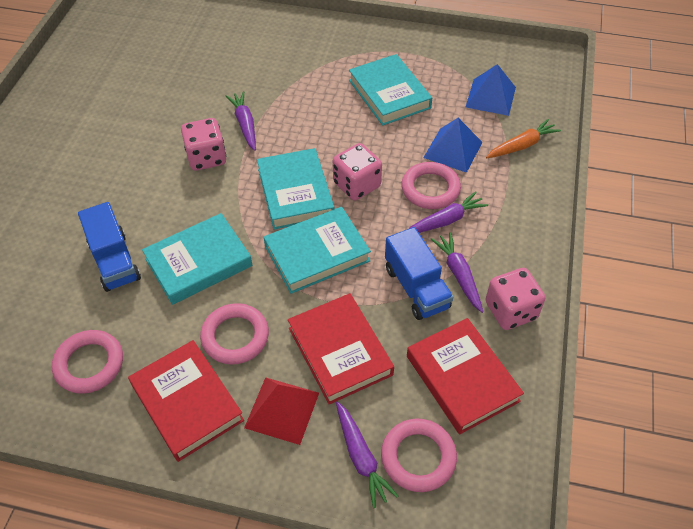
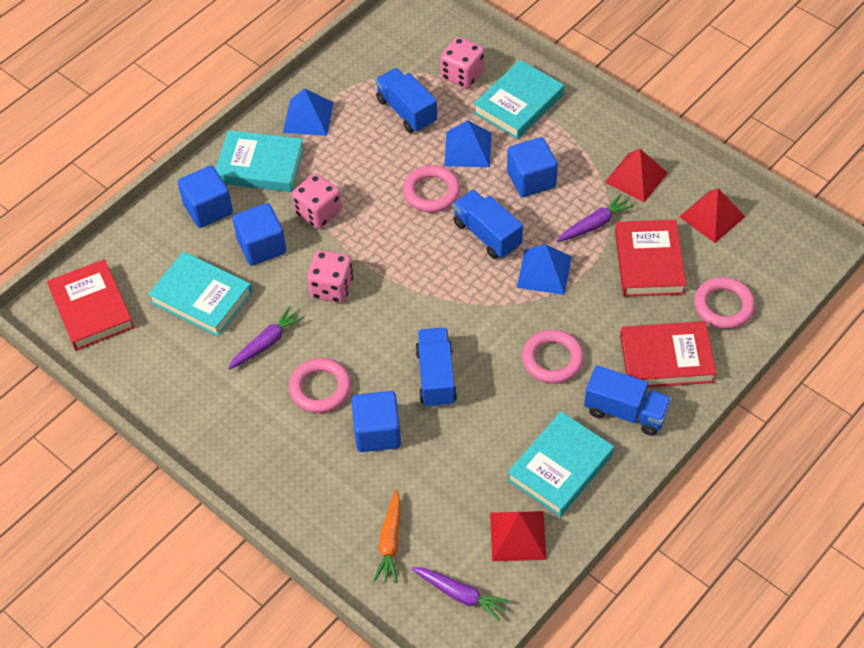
blue cube: none = 0 -> [178,165,233,228] [233,203,286,266] [351,391,401,452] [507,137,558,197] = 4
blue pyramid: [423,118,483,173] [466,64,516,116] = 2 -> [283,88,334,136] [444,120,491,167] [517,244,572,295] = 3
blue truck: [78,202,141,292] [385,227,453,320] = 2 -> [375,68,437,133] [415,328,457,408] [453,190,523,259] [584,365,672,436] = 4
purple carrot: [226,91,256,151] [336,401,398,508] [409,191,488,233] [431,232,483,313] = 4 -> [228,306,304,370] [411,567,510,621] [557,194,634,242] = 3
red pyramid: [244,377,319,445] = 1 -> [490,511,547,561] [605,149,668,202] [679,188,745,243] = 3

